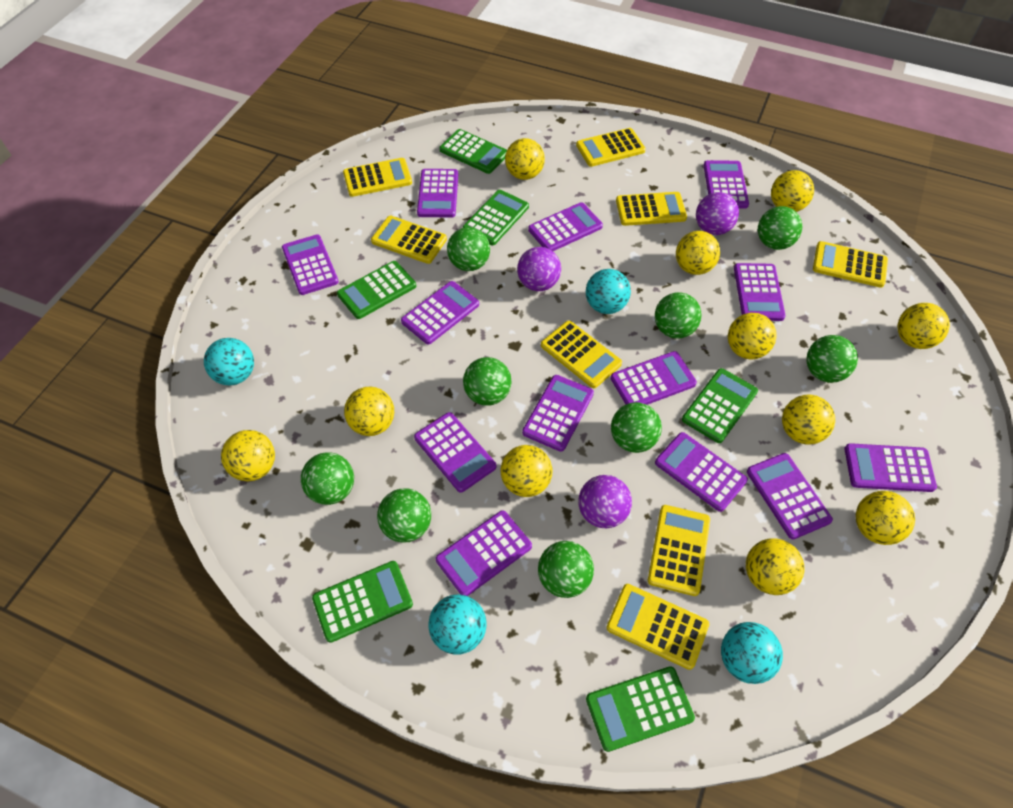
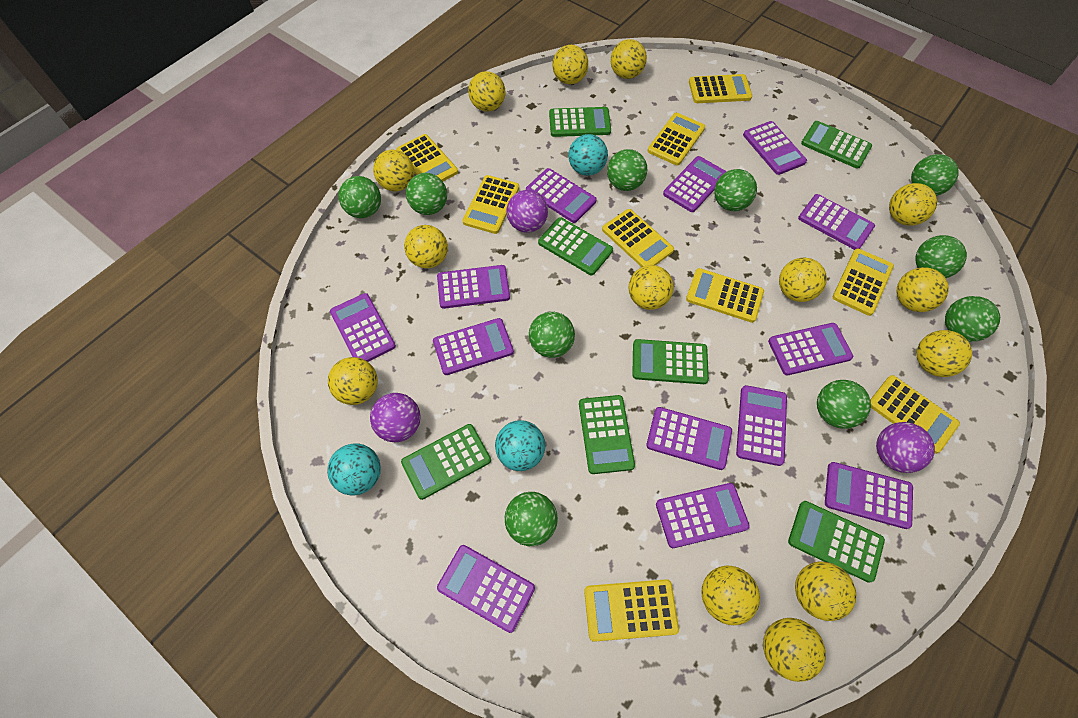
green ball: [301,452,354,505] [377,488,431,543] [447,227,490,271] [463,357,512,406] [538,541,594,598] [611,402,662,453] [655,292,702,339] [758,206,803,250] [807,335,858,383] = 9 -> [338,176,381,218] [406,173,447,215] [505,492,558,546] [529,312,575,358] [607,149,647,191] [714,169,757,211] [817,380,871,429] [911,154,959,196] [915,235,967,278] [945,296,1000,342] = 10
green calculator: [312,561,413,643] [337,261,416,319] [439,129,507,174] [463,190,529,245] [586,666,695,752] [682,368,758,443] = 6 -> [401,424,491,500] [538,217,613,275] [549,107,611,137] [579,395,635,474] [632,339,709,384] [788,501,885,583] [801,121,872,169] = 7
turquoise ball: [204,338,254,385] [429,594,487,655] [586,269,631,314] [721,622,783,684] = 4 -> [327,443,381,495] [495,420,546,471] [568,134,608,176] = 3
yellow ball: [221,430,275,481] [344,386,394,436] [501,445,552,497] [505,138,545,180] [676,231,720,275] [728,313,777,359] [746,538,805,595] [771,170,814,212] [782,395,835,445] [856,491,915,545] [898,303,950,349] = 11 -> [328,357,378,405] [373,150,414,191] [404,225,448,268] [468,71,506,112] [552,45,588,84] [611,39,647,79] [629,265,674,310] [702,566,760,625] [763,618,826,682] [779,258,827,302] [795,562,856,621] [889,183,937,226] [896,267,949,312] [917,330,972,377] = 14
yellow calculator: [343,158,412,197] [371,216,447,264] [541,321,622,388] [576,128,646,167] [606,584,709,670] [616,192,687,226] [648,505,710,596] [813,241,888,288] = 8 -> [396,134,458,182] [462,175,519,234] [584,579,679,642] [602,209,674,267] [648,113,705,165] [686,268,764,323] [689,74,752,103] [833,248,894,316] [870,375,960,454] = 9

